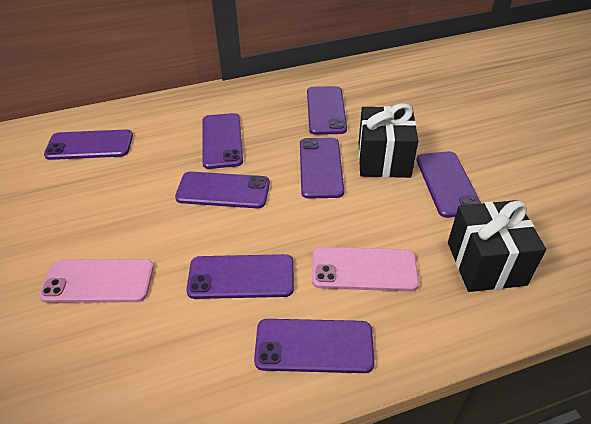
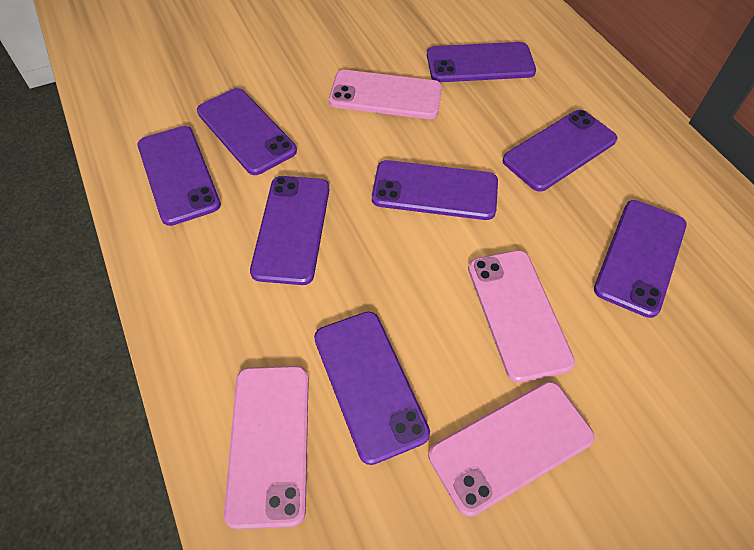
black gift: [359,103,418,178] [448,200,546,292] = 2 -> none = 0
pink phone: [39,259,154,303] [312,247,419,291] = 2 -> [224,366,309,530] [329,70,442,119] [428,381,595,517] [468,250,575,383] = 4

